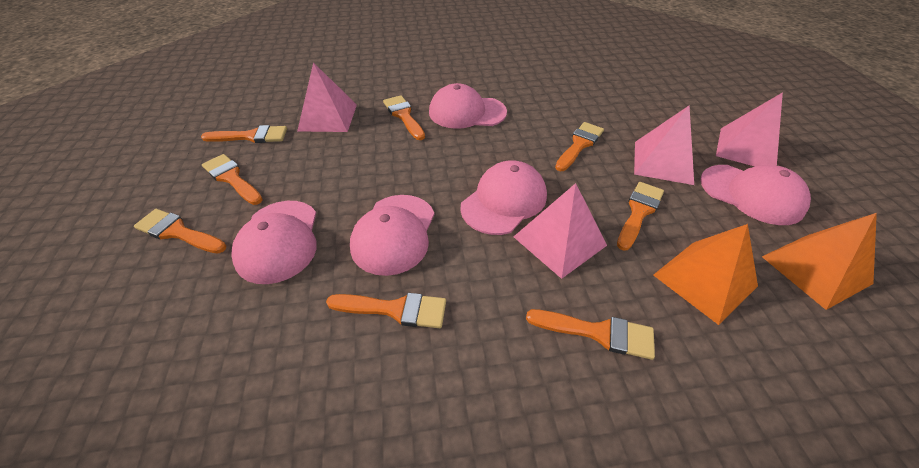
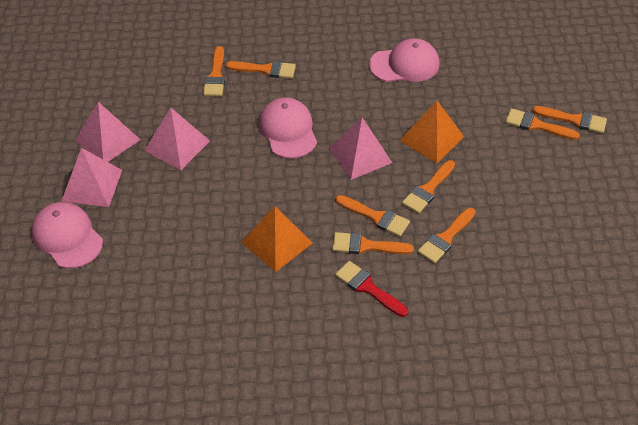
pink cap: [231,201,317,284] [350,195,435,276] [429,83,507,129] [460,160,547,235] [700,165,811,225] = 5 -> [31,202,103,268] [258,97,317,159] [369,38,440,82] = 3
red brush: none = 0 -> [335,261,408,317] = 1

